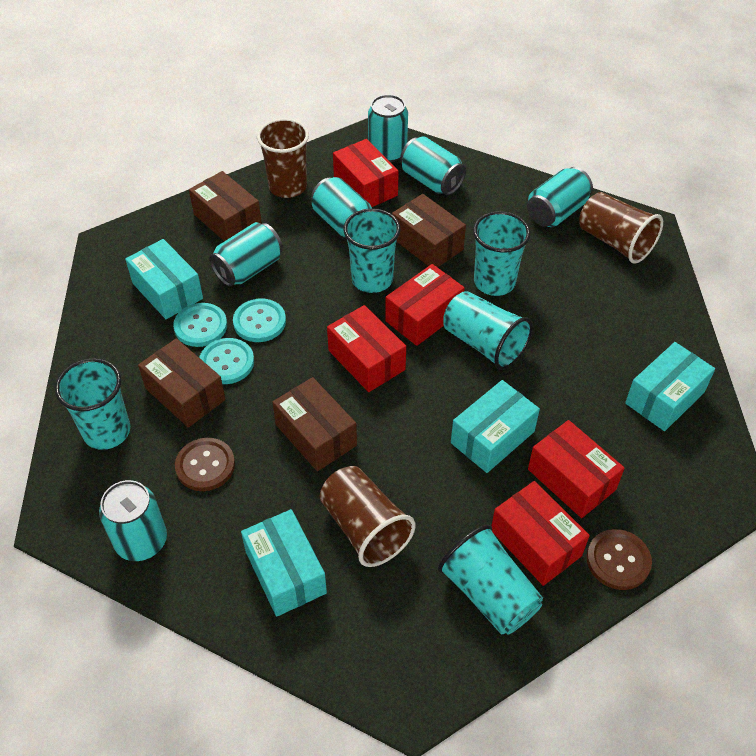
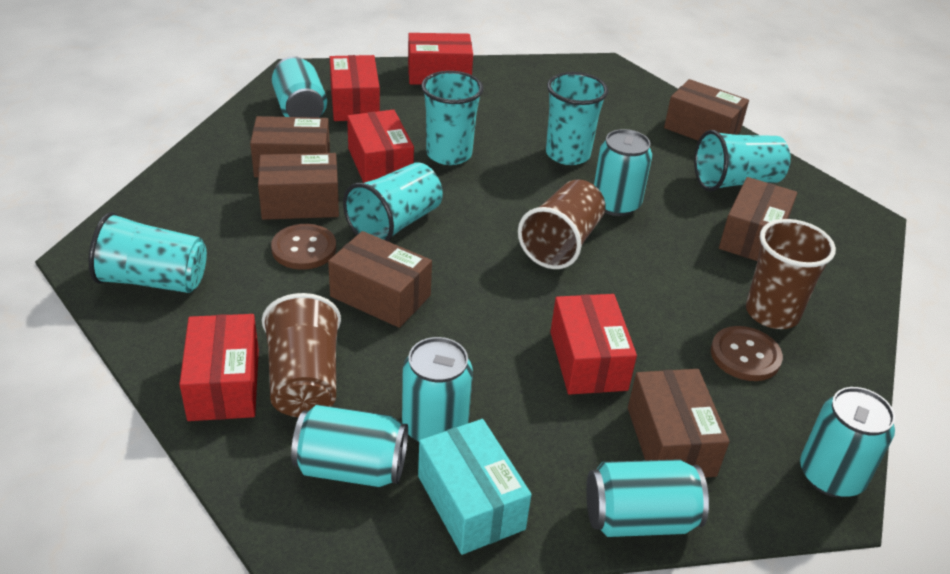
brown box: [138,338,226,428] [189,171,262,241] [272,377,357,471] [392,194,466,267] = 4 -> [250,116,330,177] [258,153,339,220] [328,231,432,328] [628,369,730,478] [664,79,749,141] [719,177,797,261] = 6
turquoise box: [125,239,203,319] [241,509,327,617] [451,380,540,473] [625,342,715,431] = 4 -> [418,419,531,555] = 1
turquoise button: [173,303,227,347] [199,338,254,384] [233,299,286,342] = 3 -> none = 0

